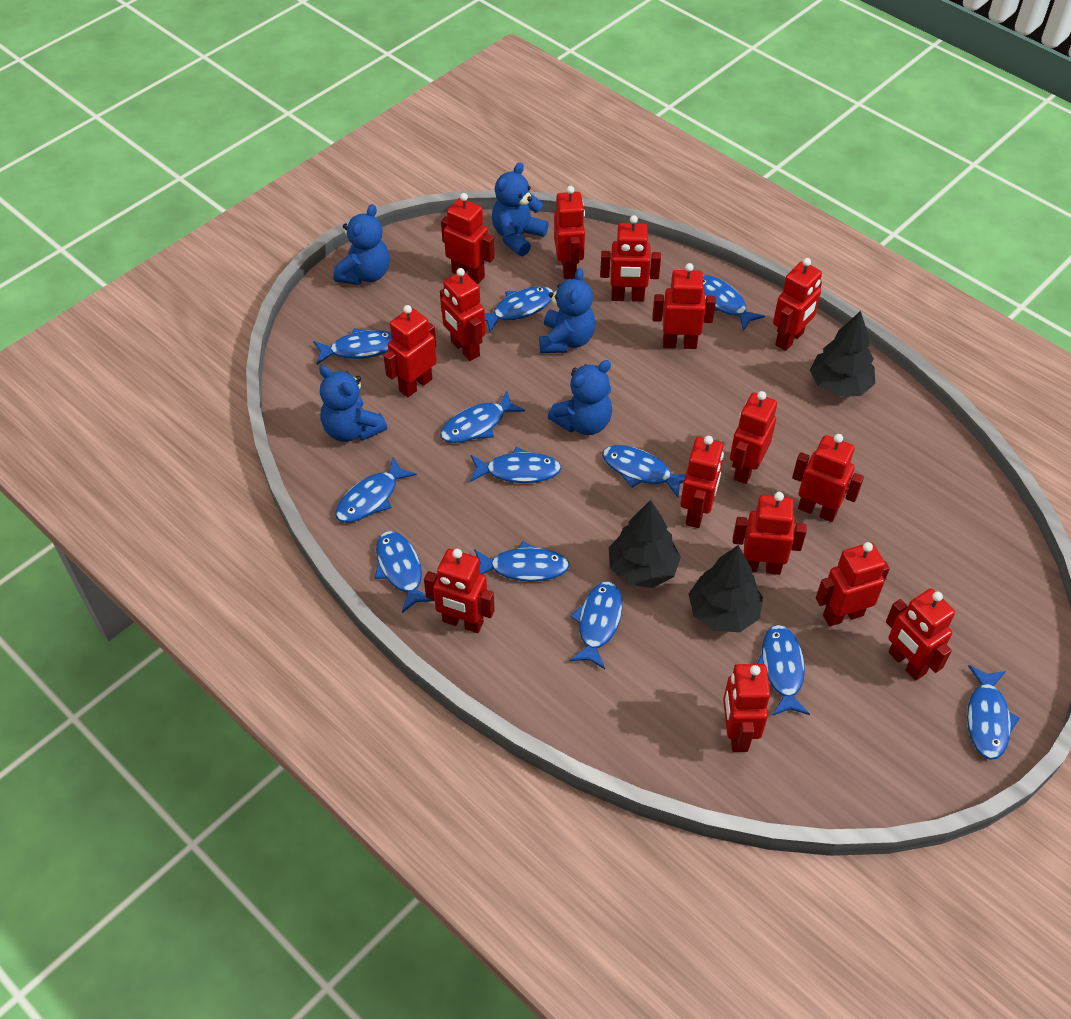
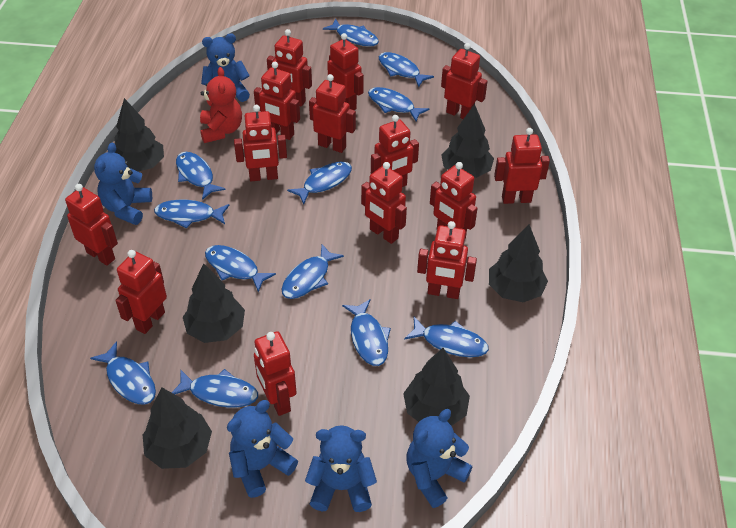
black tree: [609,500,681,588] [689,545,763,632] [810,311,875,397] = 3 -> [115,98,164,172] [143,388,212,469] [183,263,245,343] [403,348,470,426] [441,104,494,178] [489,224,548,302] = 6
red robot: [383,305,437,397] [424,549,495,633] [440,268,486,361] [441,193,495,284] [554,186,585,279] [600,215,661,302] [652,263,716,349] [680,436,724,528] [723,664,770,752] [730,391,777,484] [733,492,807,575] [773,258,822,351] [792,434,864,522] [816,542,890,626] [886,588,955,681] = 15 -> [65,184,118,266] [115,250,167,334] [234,105,287,181] [254,62,300,140] [254,331,297,416] [267,29,312,106] [309,74,356,153] [327,33,364,110] [361,162,407,244] [371,115,419,187] [417,221,477,299] [430,162,478,239] [441,43,488,119] [494,128,550,204] = 14
red teddy bear: none = 0 -> [200,67,242,143] = 1

